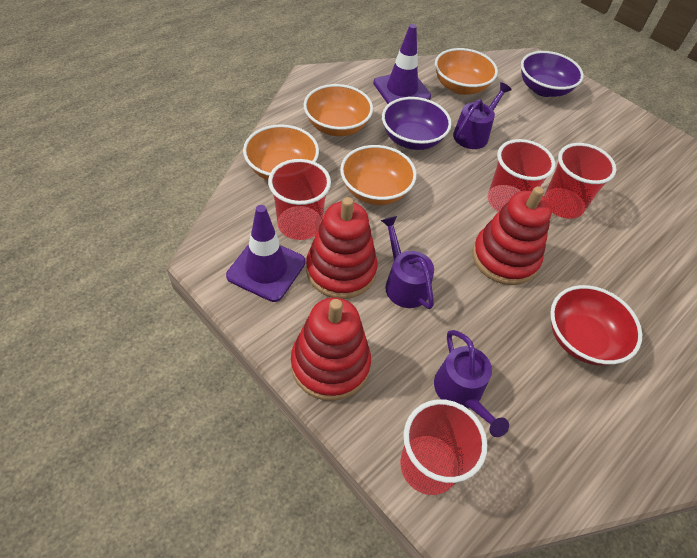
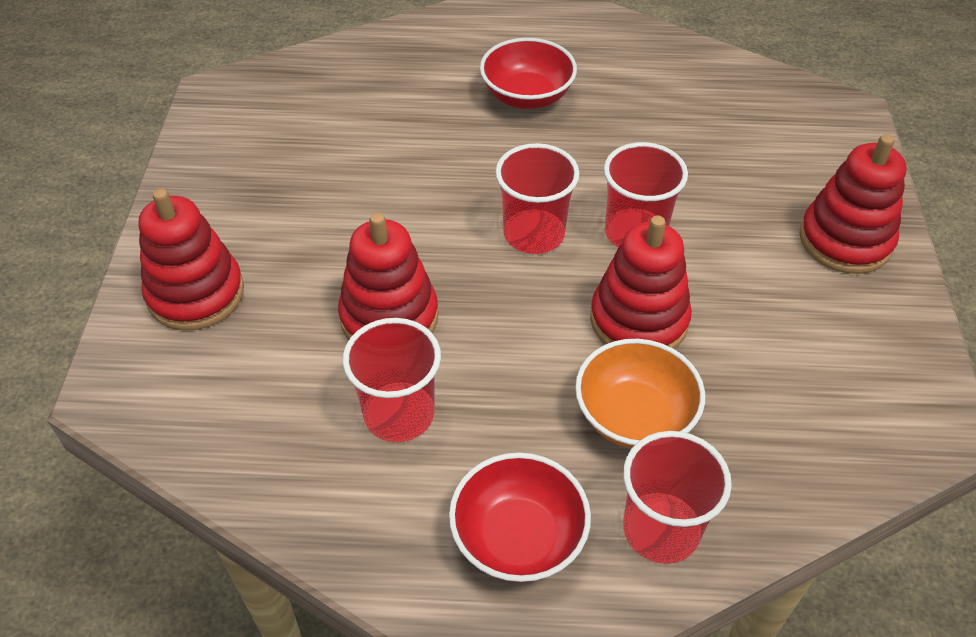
orange bowl: [243,124,319,180] [304,84,373,136] [340,145,417,205] [435,48,498,95] = 4 -> [575,339,705,449] = 1
purple bowl: [382,97,452,150] [521,51,584,97] = 2 -> none = 0
purple traffic cone: [226,205,306,302] [373,24,431,104] = 2 -> none = 0
purple watering can: [381,216,434,309] [434,330,509,437] [453,82,512,149] = 3 -> none = 0
red bowl: [550,285,642,365] = 1 -> [449,453,591,582] [480,38,577,109] = 2
red stacking toy: [291,297,371,401] [306,197,377,299] [472,186,552,285] = 3 -> [138,189,244,331] [338,213,438,340] [590,215,692,349] [799,134,907,274] = 4

